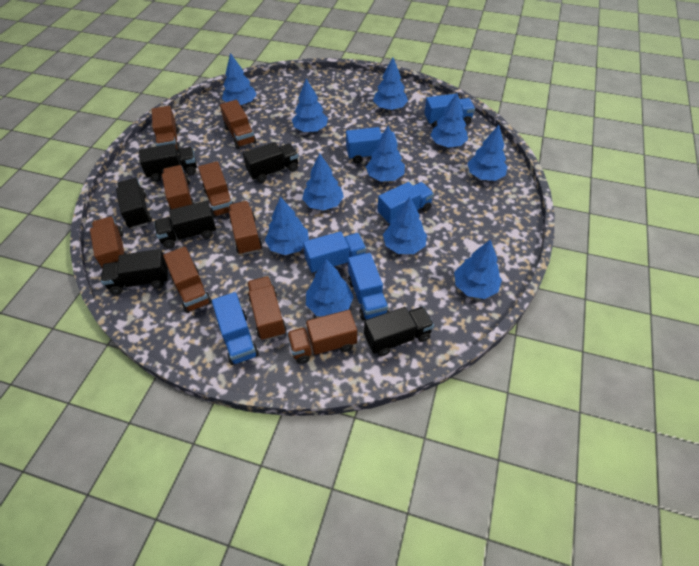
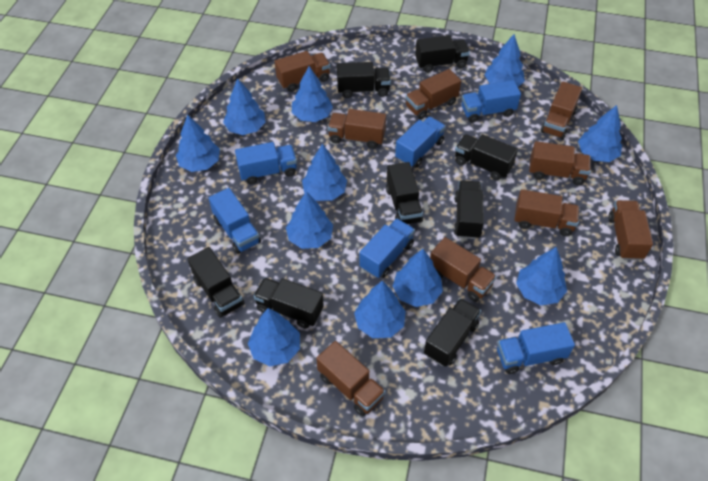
black truck: [101,249,168,295] [116,178,152,229] [139,143,197,182] [154,201,216,249] [243,142,298,183] [364,307,434,356] = 6 -> [187,247,244,318] [253,278,324,328] [337,62,391,98] [386,162,423,224] [415,35,470,73] [424,298,481,367] [454,180,484,239] [455,134,518,180] = 8

